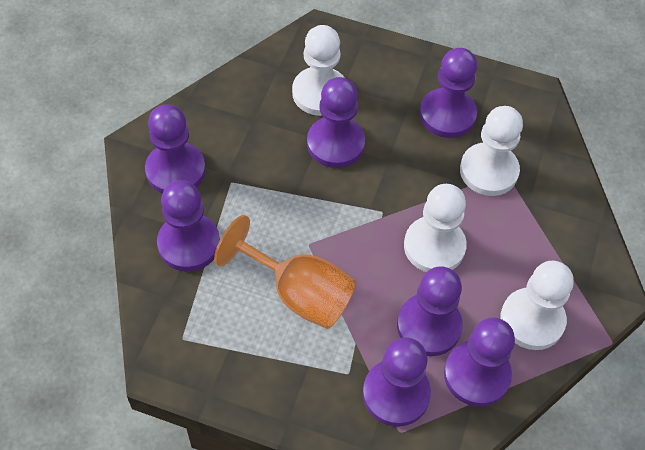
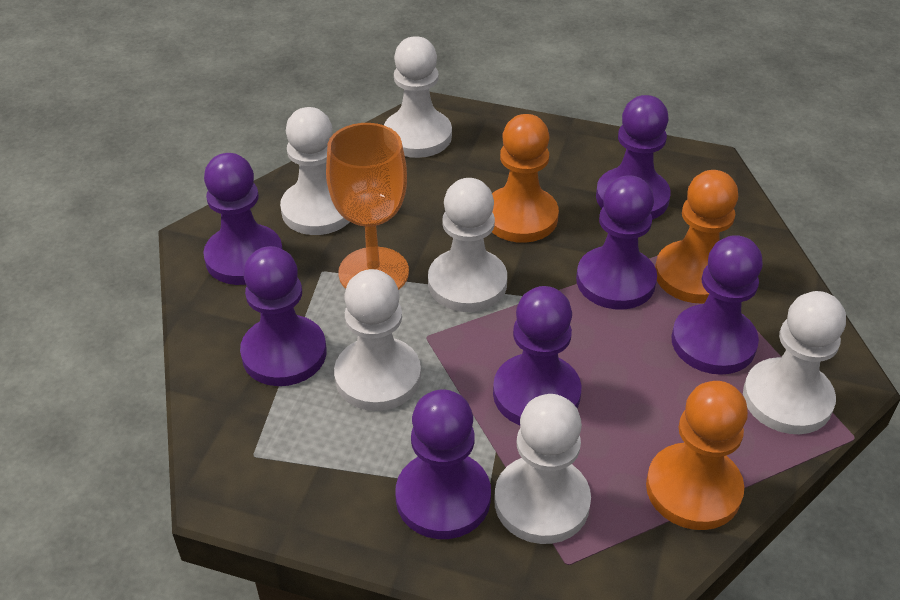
orange pawn: none = 0 -> [492,114,559,243] [646,381,748,530] [655,170,738,303] = 3
white pawn: [292,25,345,116] [404,184,467,272] [460,106,523,196] [500,261,574,350] = 4 -> [280,107,349,235] [334,269,421,411] [384,36,452,158] [428,178,507,312] [494,394,591,544] [743,291,846,434] = 6

